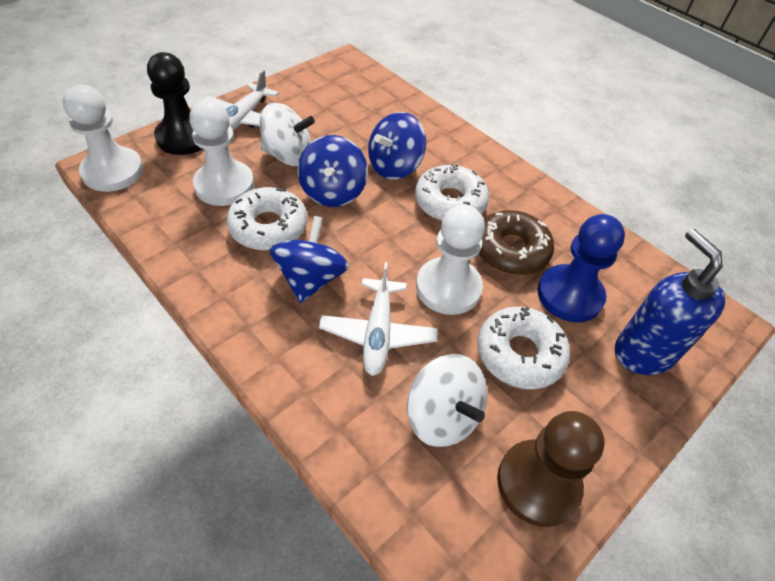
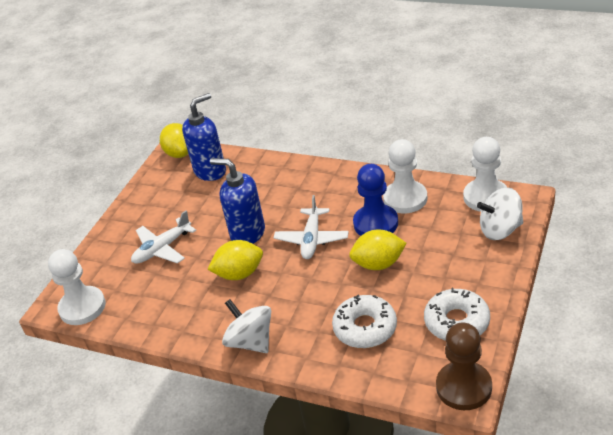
black pawn: [147,52,202,155] = 1 -> none = 0
blue soap dispenser: [615,229,725,375] = 1 -> [182,93,226,181] [210,158,265,244] = 2
blue spinning top: [269,216,349,303] [298,135,368,207] [368,112,426,179] = 3 -> none = 0
brown donut: [479,210,554,275] = 1 -> none = 0
white donut: [227,187,307,251] [415,164,489,221] [477,307,570,389] = 3 -> [332,295,397,348] [424,288,490,341] = 2
yellow lemon: none = 0 -> [160,123,188,158] [207,240,263,280] [349,230,407,270] = 3

